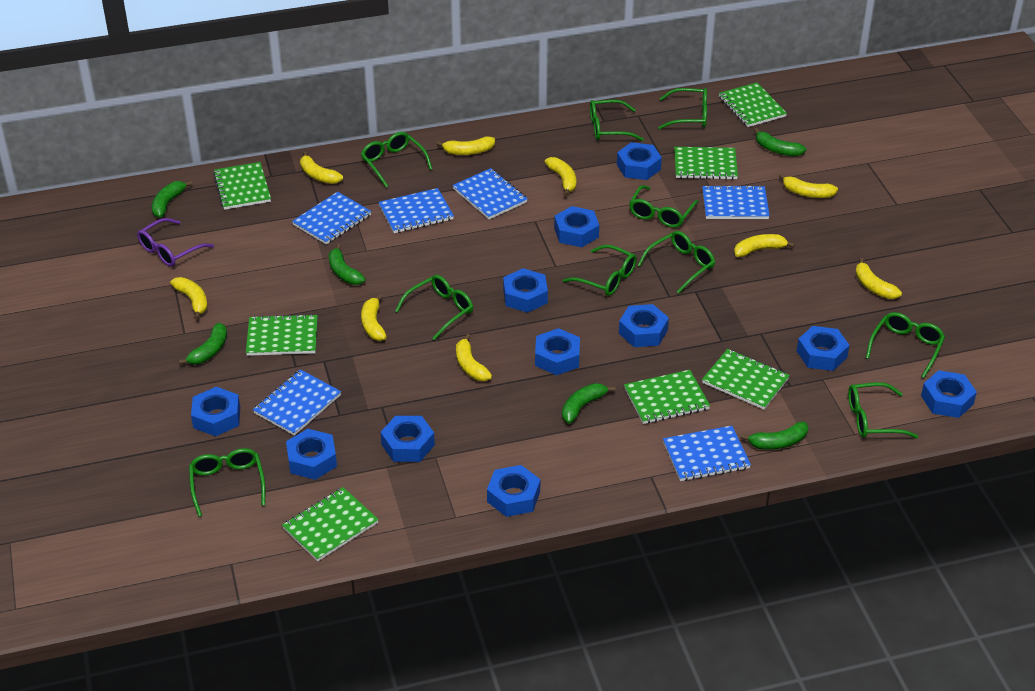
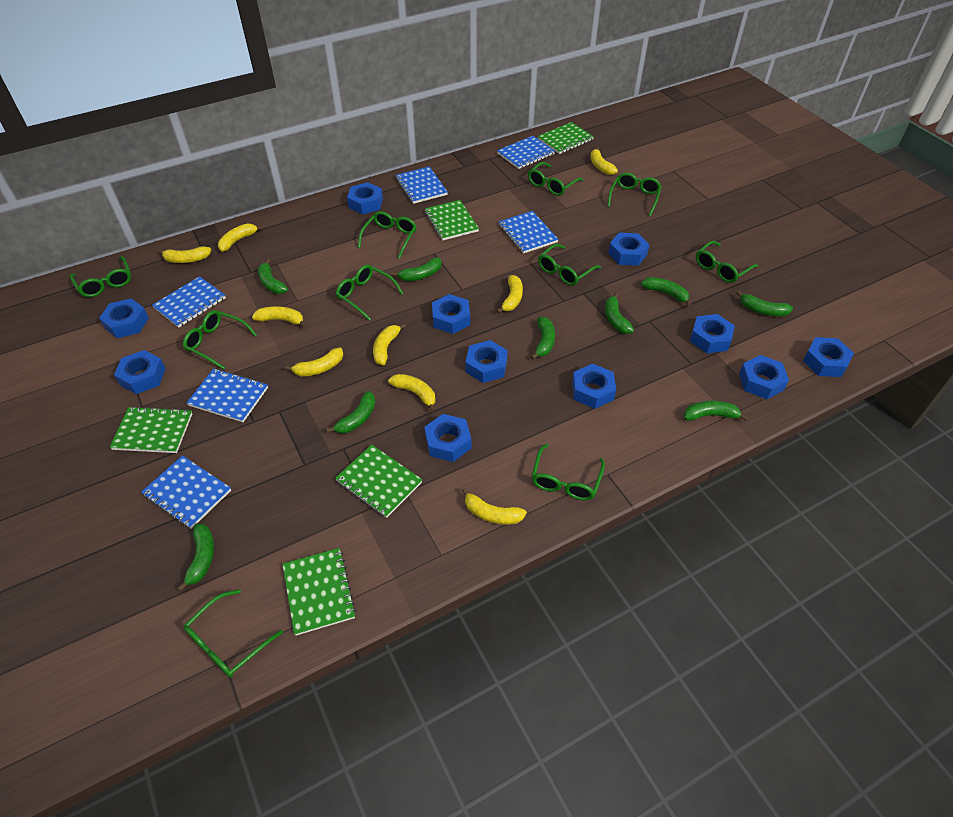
green banana: [152,181,193,218] [178,323,227,365] [329,244,366,285] [562,383,615,424] [740,422,808,450] [754,128,806,156] = 6 -> [177,524,214,592] [258,259,288,294] [326,391,375,434] [391,258,442,281] [530,317,555,360] [605,293,634,334] [641,277,692,307] [684,401,748,421] [736,291,793,316] = 9
green notebook: [213,162,271,210] [246,314,318,356] [282,487,379,561] [624,370,710,424] [674,147,738,180] [702,349,790,410] [719,83,787,127] = 7 -> [110,406,192,453] [282,548,356,636] [335,445,422,518] [425,200,479,241] [537,122,594,154] = 5
purple glasses: [137,218,214,267] = 1 -> none = 0

